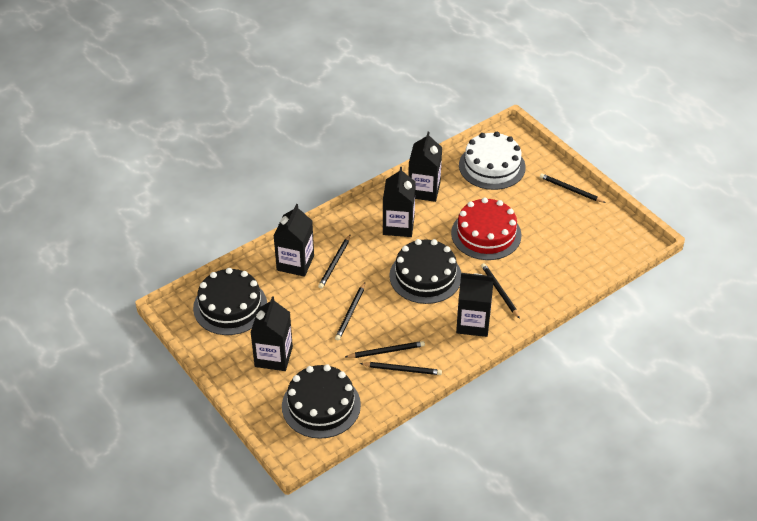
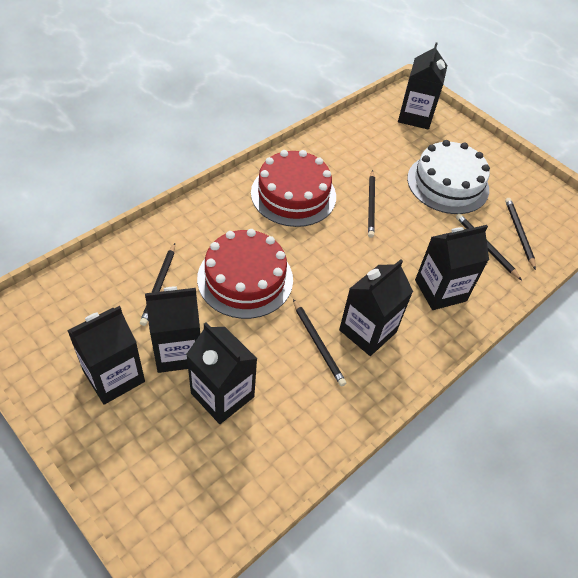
black cake: [193,268,267,335] [282,364,361,439] [389,239,461,304] = 3 -> none = 0
black carton: [251,296,293,371] [274,204,314,277] [383,167,416,237] [408,132,442,202] [456,273,494,337] = 5 -> [67,306,145,405] [145,287,200,373] [186,323,257,424] [339,259,413,356] [398,43,448,129] [415,225,489,310] = 6
black pencil: [318,235,350,289] [335,282,365,341] [345,341,425,358] [360,362,442,375] [481,263,520,319] [540,173,606,203] = 6 -> [140,243,175,326] [293,299,346,386] [368,170,375,238] [456,214,522,280] [505,198,536,270] = 5
red cake: [451,197,522,260] = 1 -> [197,229,293,319] [251,150,336,227] = 2

